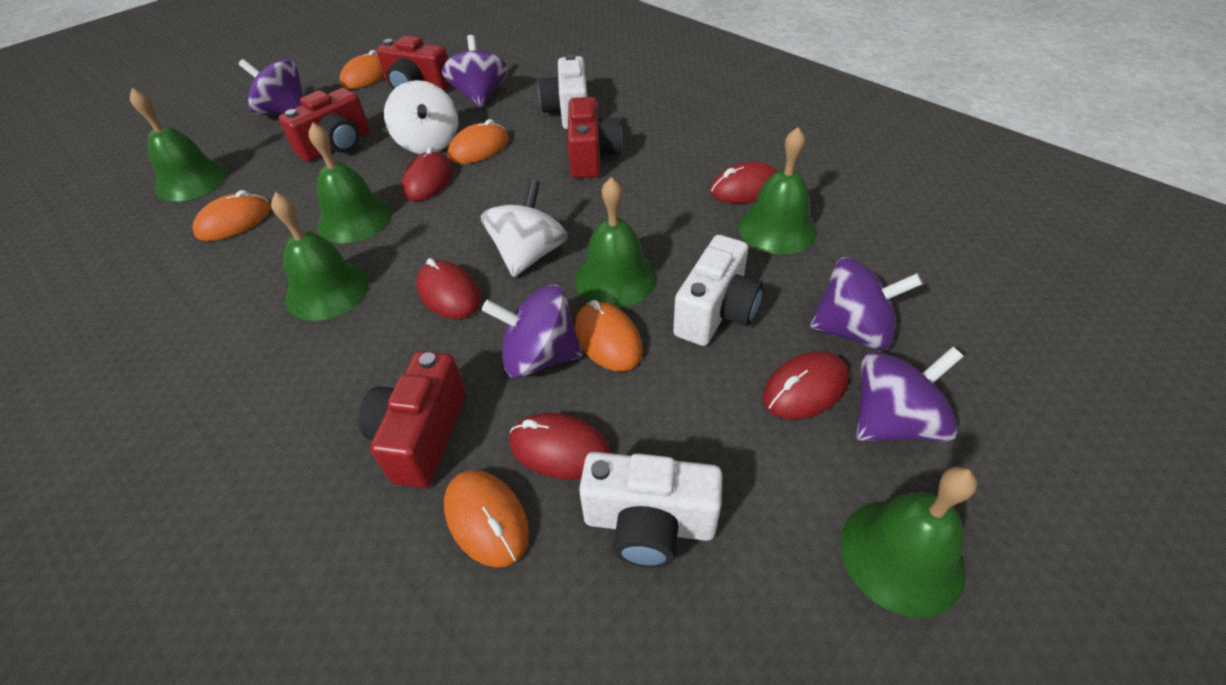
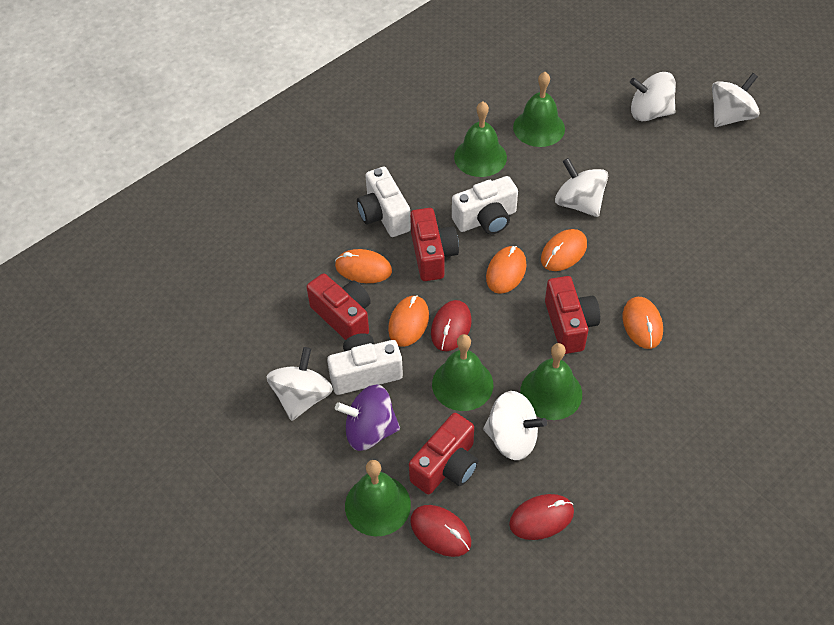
green bell: [130,88,227,202] [271,192,369,321] [309,123,392,243] [575,177,657,308] [738,127,817,254] [840,466,977,618] = 6 -> [345,460,411,536] [432,334,493,411] [454,102,507,177] [513,72,565,147] [520,343,582,420] = 5
purple spinning top: [239,59,304,115] [442,35,508,108] [482,285,583,378] [810,257,923,350] [856,347,964,441] = 5 -> [335,385,400,451] = 1
red mouse: [402,147,453,201] [416,258,481,319] [509,413,611,479] [710,162,777,203] [763,351,849,420] = 5 -> [410,505,471,557] [431,300,472,351] [509,494,574,540] = 3
white spinning top: [384,80,458,154] [481,179,568,278] = 2 -> [267,347,333,421] [483,391,547,460] [555,158,608,217] [630,72,676,121] [712,73,760,127] = 5

